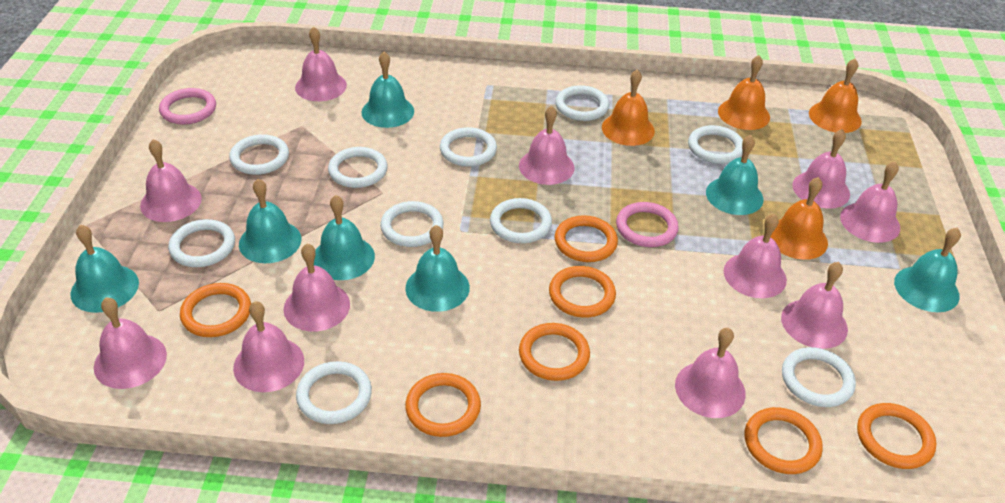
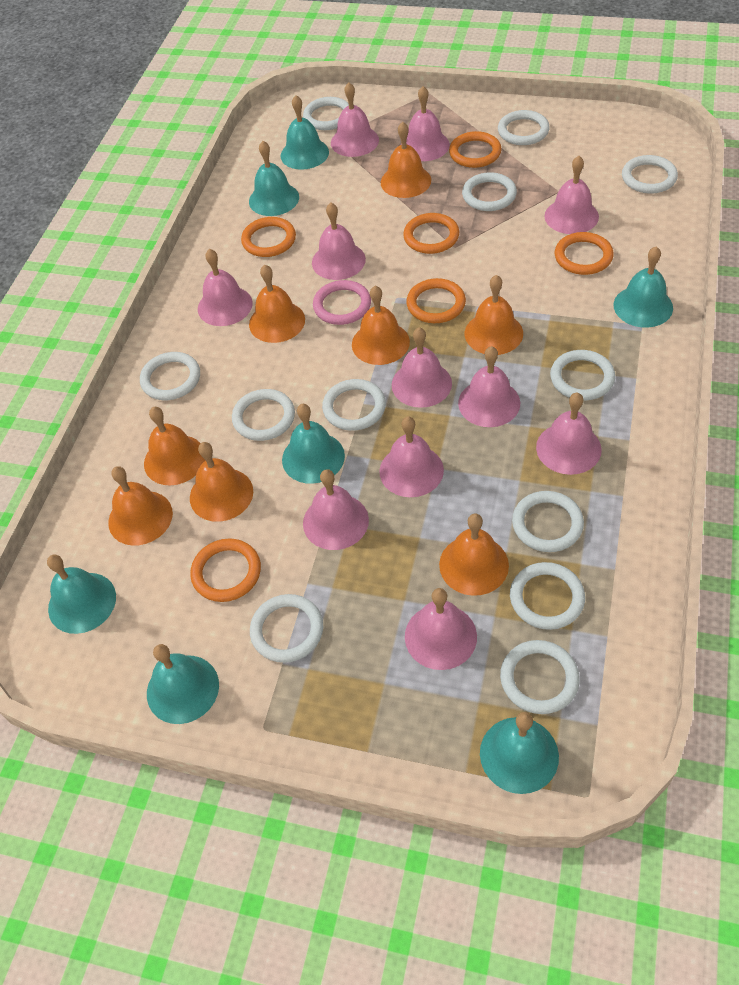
orange bell: [602,69,655,146] [718,55,770,130] [771,177,828,260] [809,59,862,133] = 4 -> [108,466,173,545] [144,407,205,486] [190,442,253,522] [249,265,305,343] [352,286,410,365] [381,122,431,198] [439,514,509,596] [465,275,523,355] = 8
orange ring: [180,283,251,337] [405,373,481,437] [519,323,590,381] [549,266,616,318] [555,215,618,262] [745,407,823,474] [857,403,936,469] = 7 -> [190,539,261,602] [241,217,296,257] [403,213,459,254] [406,278,466,323] [449,131,501,168] [555,232,613,275] = 6
pink ring: [159,88,216,124] [616,202,679,247] = 2 -> [313,280,371,325] = 1
white ring: [168,219,235,267] [229,134,289,175] [296,361,372,424] [328,147,388,188] [380,201,443,247] [440,127,497,167] [490,198,552,243] [555,85,609,121] [688,125,743,164] [782,347,856,407] = 10 -> [140,352,200,400] [232,389,295,441] [250,594,323,663] [303,97,349,130] [322,379,386,431] [462,172,517,211] [498,110,550,145] [500,640,580,714] [510,562,585,630] [512,491,584,552] [550,350,615,400] [622,155,678,194] = 12

